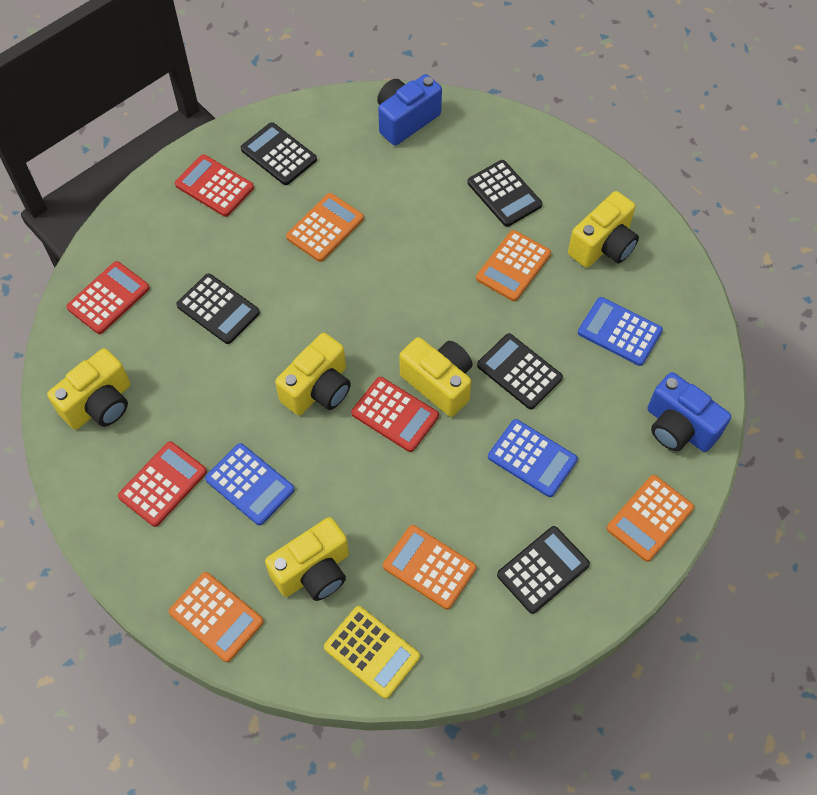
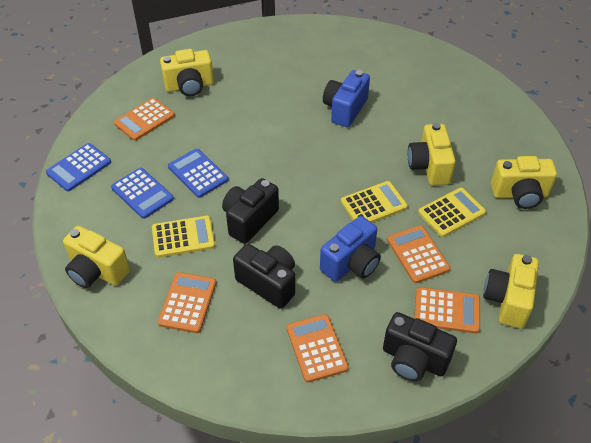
black calculator: [176,273,260,344] [241,122,317,185] [467,160,542,227] [477,333,563,409] [497,526,590,614] = 5 -> none = 0
black camera: none = 0 -> [222,178,279,244] [233,244,295,309] [383,312,457,382] = 3
red calculator: [66,261,150,334] [118,442,207,527] [175,154,254,217] [351,377,439,452] = 4 -> none = 0
yellow calculator: [324,606,420,699] = 1 -> [152,215,215,258] [341,181,408,223] [418,188,486,237] = 3

